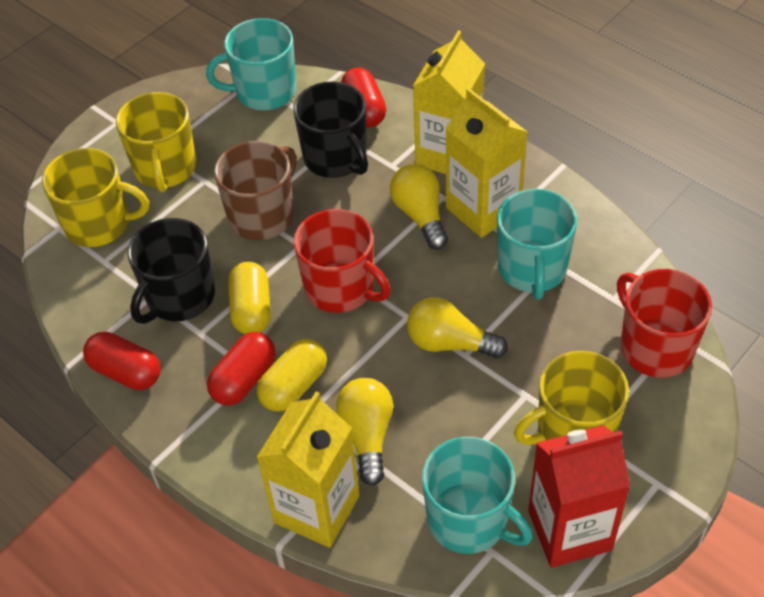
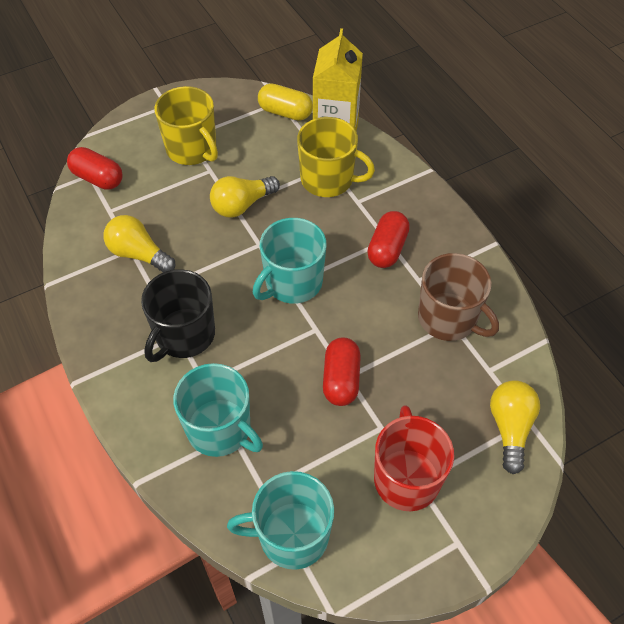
black mug: [127,218,215,324] [293,81,368,178] = 2 -> [141,269,215,362] = 1
red carton: [528,425,631,568] = 1 -> none = 0
red mug: [294,209,390,313] [617,269,712,378] = 2 -> [374,405,454,511] = 1
yellow capsule: [228,262,271,334] [257,339,327,411] = 2 -> [258,83,313,121] = 1
yellow carton: [257,391,359,548] [413,30,485,174] [445,88,527,238] = 3 -> [313,28,363,132] = 1
yellow mug: [42,148,149,247] [116,92,197,192] [514,351,629,445] = 3 -> [154,86,218,165] [297,117,375,197] = 2

